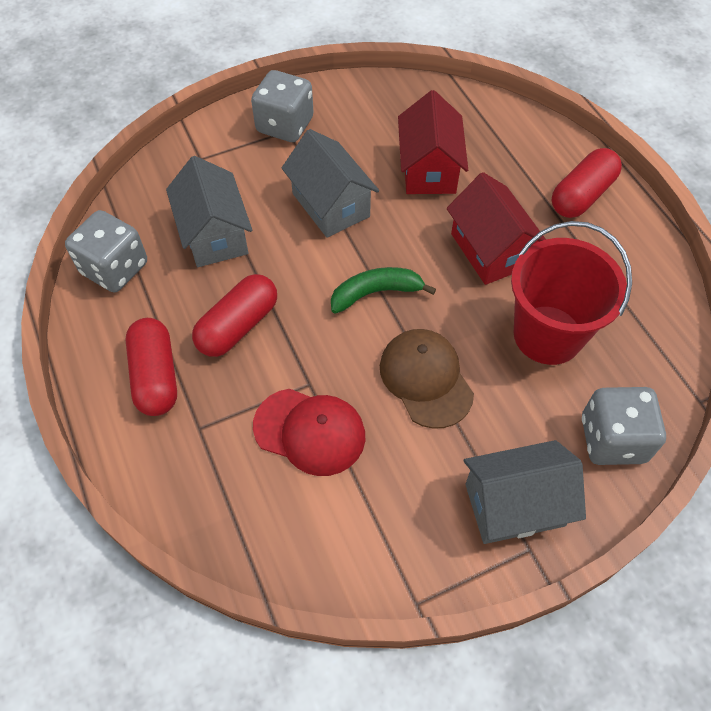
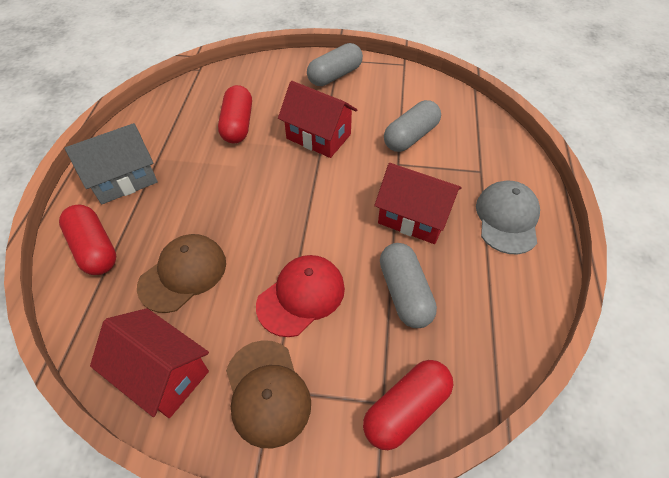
brown cap: [380,329,474,429] = 1 -> [137,234,226,313] [226,340,311,448] = 2
green banana: [331,267,436,314] = 1 -> none = 0
grey cap: none = 0 -> [476,181,540,254] = 1
grey capsule: none = 0 -> [307,43,363,86] [380,243,437,328] [384,100,441,152] = 3
grey dice: [65,210,147,292] [251,70,314,142] [582,387,666,465] = 3 -> none = 0
grey house: [166,156,252,267] [282,129,379,238] [464,440,586,544] = 3 -> [65,123,158,204] = 1
red bucket: [511,221,632,365] = 1 -> none = 0
red house: [398,90,468,194] [447,172,546,285] = 2 -> [90,308,209,418] [278,81,357,158] [374,163,462,244] = 3

